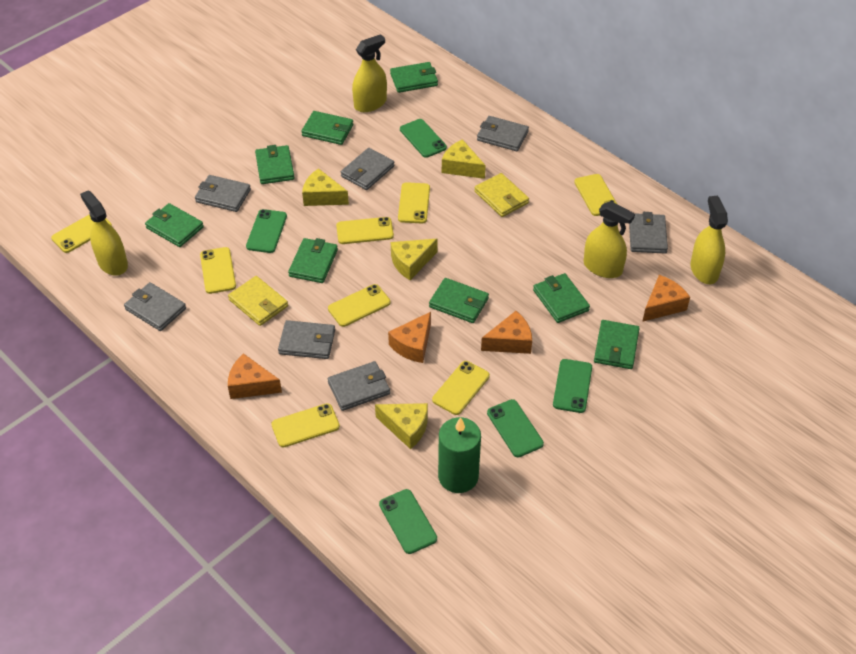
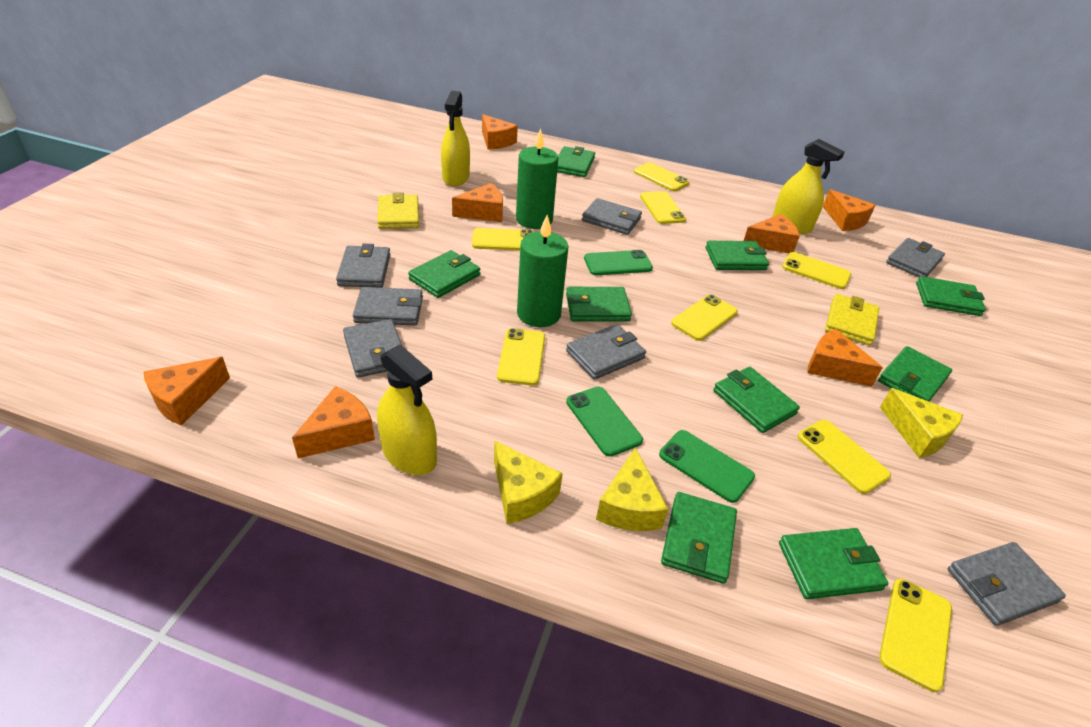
green candle: [438,417,481,493] = 1 -> [516,128,558,229] [517,215,569,327] = 2
green phone: [246,209,287,253] [379,489,437,554] [400,119,447,158] [487,399,544,457] [553,359,592,413] = 5 -> [566,387,643,457] [584,250,653,275] [659,430,755,503] = 3
green wallet: [145,203,204,247] [255,145,295,184] [288,238,338,283] [301,111,353,145] [390,62,438,93] [429,278,489,323] [533,273,590,323] [594,320,640,369] = 8 -> [408,250,480,298] [557,146,595,177] [566,287,632,321] [661,492,737,584] [706,241,769,270] [713,367,800,433] [779,528,888,599] [878,346,952,402] [916,276,986,316] = 9
orange cheese: [228,353,282,399] [388,312,431,363] [481,311,532,354] [642,275,690,322] = 4 -> [144,357,230,426] [292,386,375,458] [452,183,503,222] [482,114,518,150] [744,214,800,253] [807,329,883,387] [823,189,876,231] = 7
yellow cheese: [302,168,349,206] [375,403,428,449] [391,239,438,280] [442,139,486,179] = 4 -> [494,441,563,524] [596,447,668,531] [880,388,963,458] = 3
yellow spray bottle: [80,190,128,276] [352,34,387,112] [584,201,635,278] [690,196,728,284] = 4 -> [377,344,437,475] [441,91,470,186] [772,139,845,234] = 3

